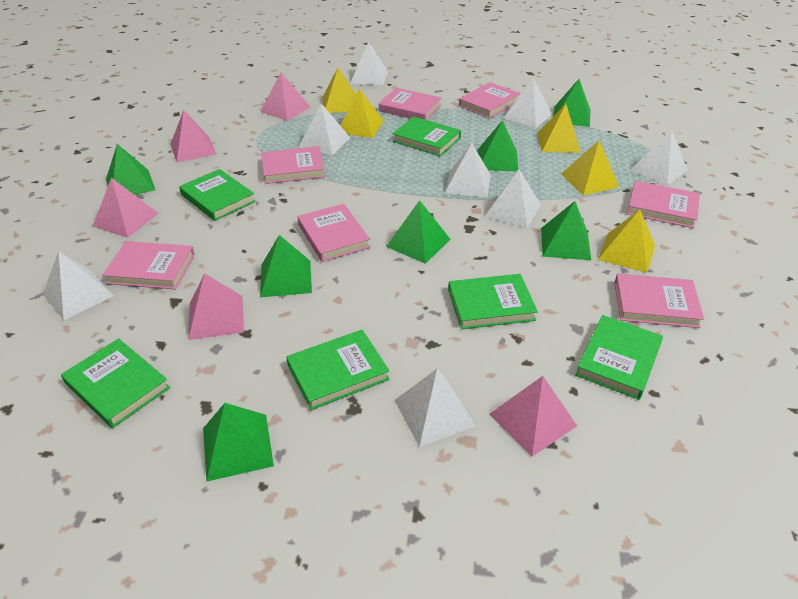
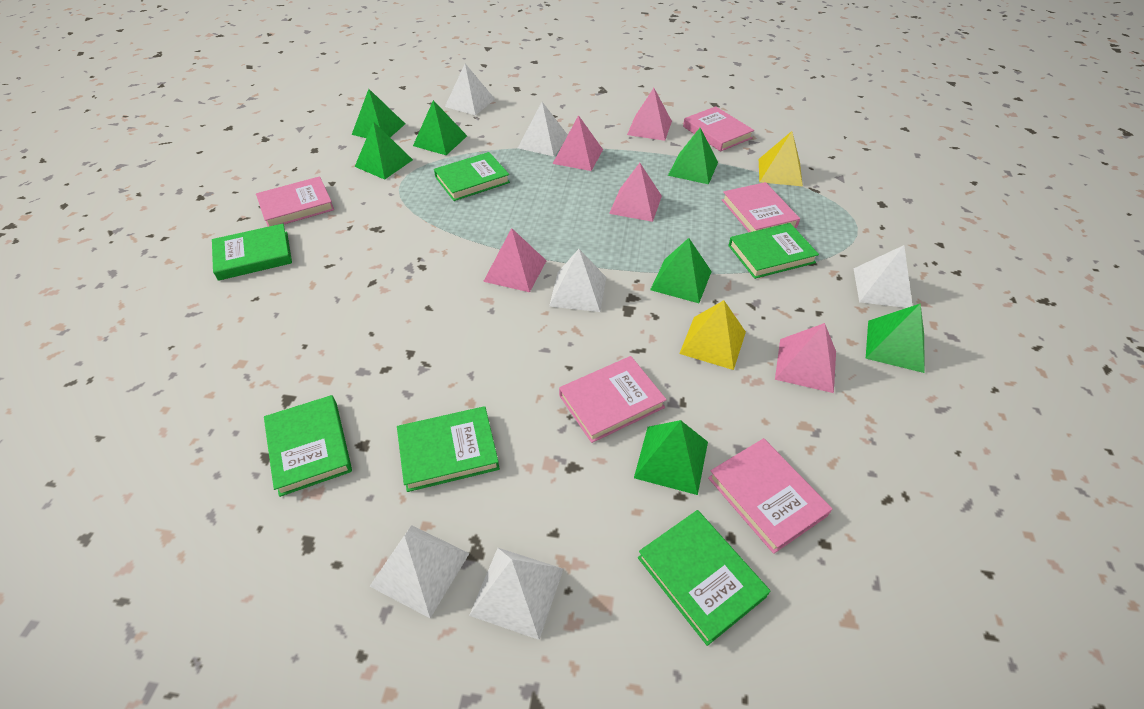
pink book: [103,241,195,290] [261,146,325,184] [297,204,370,262] [379,88,441,120] [459,82,521,118] [614,273,704,328] [627,181,700,228] = 7 -> [256,176,334,227] [559,356,667,443] [683,106,754,152] [708,438,832,554] [722,182,800,232] = 5
white pyramid: [43,251,114,320] [299,103,350,155] [351,42,388,85] [394,369,476,447] [445,143,491,198] [485,169,541,228] [504,78,552,128] [631,130,688,186] = 8 -> [369,525,469,618] [445,64,495,115] [469,548,563,640] [518,102,568,156] [549,249,606,312] [853,245,912,308] = 6
yellow pyramid: [322,67,356,113] [341,89,384,138] [538,104,581,153] [561,140,619,196] [598,210,655,273] = 5 -> [679,300,746,370] [759,131,803,186] = 2

